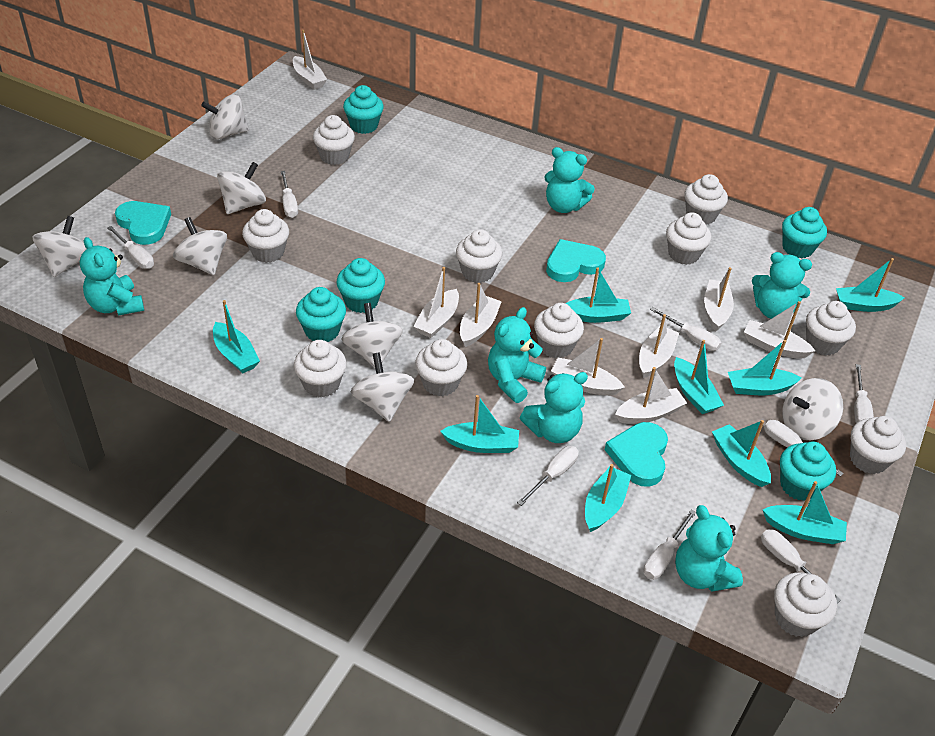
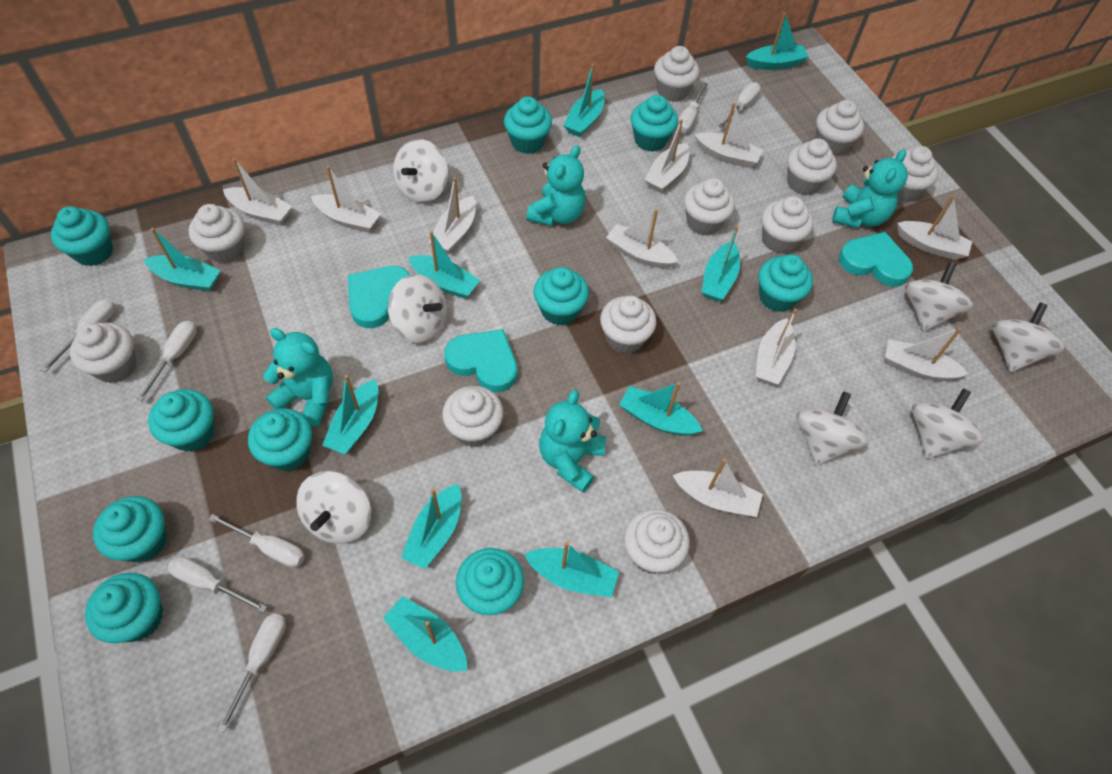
turquoise boat: [213,300,260,373] [440,395,519,453] [565,267,631,323] [585,464,631,532] [674,340,724,414] [712,420,771,487] [728,340,801,395] [763,481,847,544] [836,258,905,312] = 9 -> [144,228,221,292] [322,375,378,454] [383,596,468,672] [401,484,461,569] [408,231,480,299] [524,541,619,598] [563,64,605,137] [619,382,703,436] [702,225,740,301] [746,12,809,70] = 10
turquoise cupcake: [296,287,346,342] [336,258,385,313] [343,85,384,134] [780,441,836,501] [782,207,827,258] = 5 -> [51,206,113,266] [85,573,163,643] [93,496,167,563] [148,389,214,452] [248,408,312,471] [456,548,524,615] [504,96,552,154] [534,267,589,326] [631,95,678,152] [758,254,813,312] = 10
turquoise teddy bear: [80,237,144,315] [488,307,546,403] [520,372,588,443] [544,147,595,213] [675,505,743,592] [752,252,812,319] = 6 -> [263,328,333,427] [526,145,586,226] [539,390,606,492] [832,149,908,228] = 4
white boat: [293,30,327,90] [413,267,459,338] [460,283,502,347] [551,338,625,396] [615,367,687,424] [639,314,679,378] [704,267,734,331] [744,301,815,359] = 8 -> [223,158,292,225] [311,166,381,233] [429,177,476,253] [606,209,678,269] [645,119,690,192] [673,458,763,517] [695,103,763,168] [755,308,797,385] [885,328,968,381] [897,195,972,260] = 10
white screwdriver: [107,226,154,269] [281,171,298,218] [517,446,579,506] [644,510,696,580] [650,307,721,351] [761,529,841,603] [764,420,844,477] [854,364,874,423] = 8 -> [41,299,116,372] [137,321,197,401] [168,556,267,613] [208,514,305,568] [218,613,286,733] [676,83,708,134] [718,82,761,128] = 7

